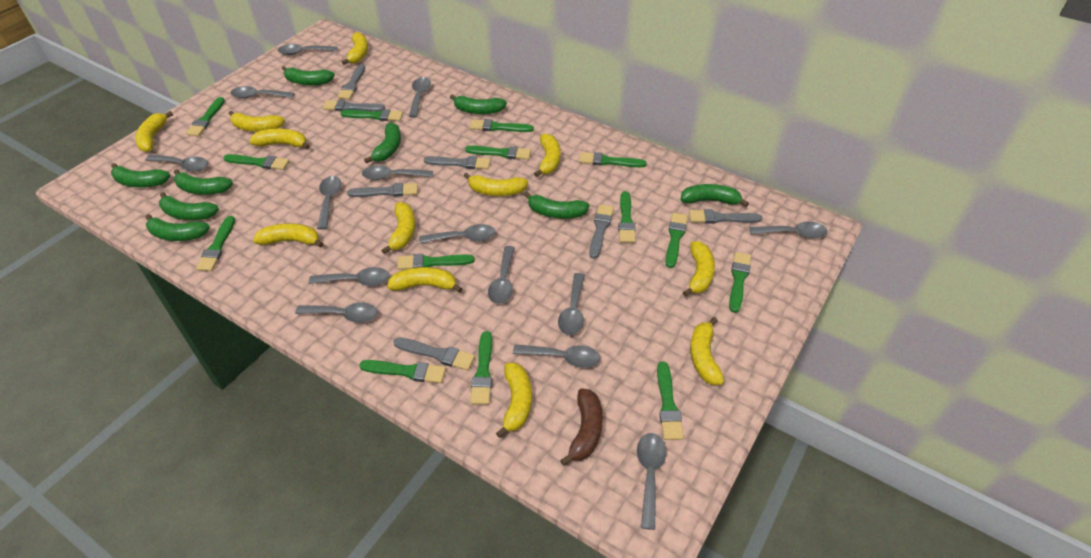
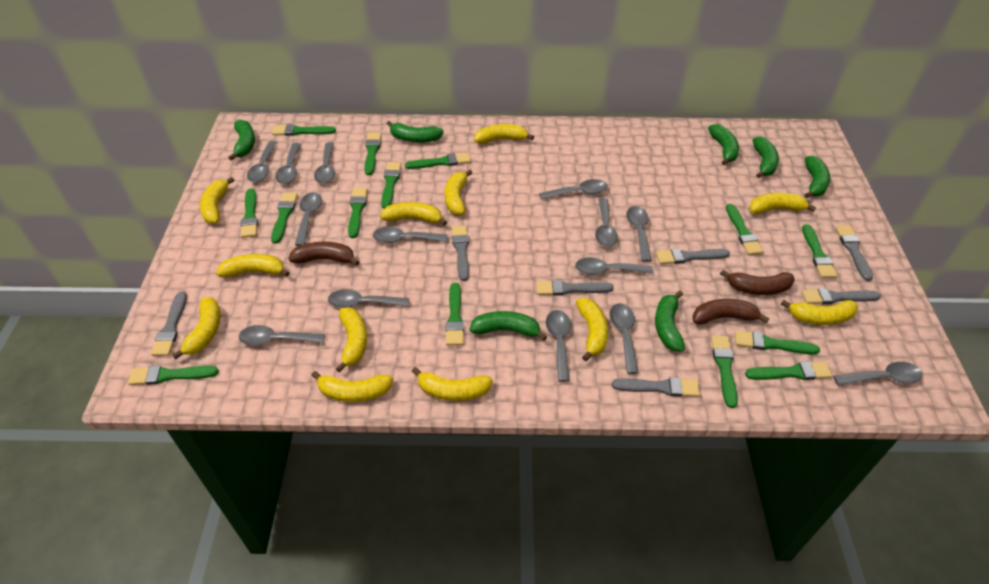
brown banana: [560,388,603,466] = 1 -> [288,242,359,266] [692,299,770,324] [720,270,795,295] = 3
green banana: [111,163,171,187] [145,214,210,241] [159,192,219,220] [174,169,233,195] [282,66,335,85] [364,122,401,163] [450,94,507,114] [524,192,590,219] [680,184,749,207] = 9 -> [228,120,255,161] [387,121,444,143] [470,311,547,341] [655,291,685,352] [708,124,739,165] [753,137,779,178] [805,156,830,198] = 7

